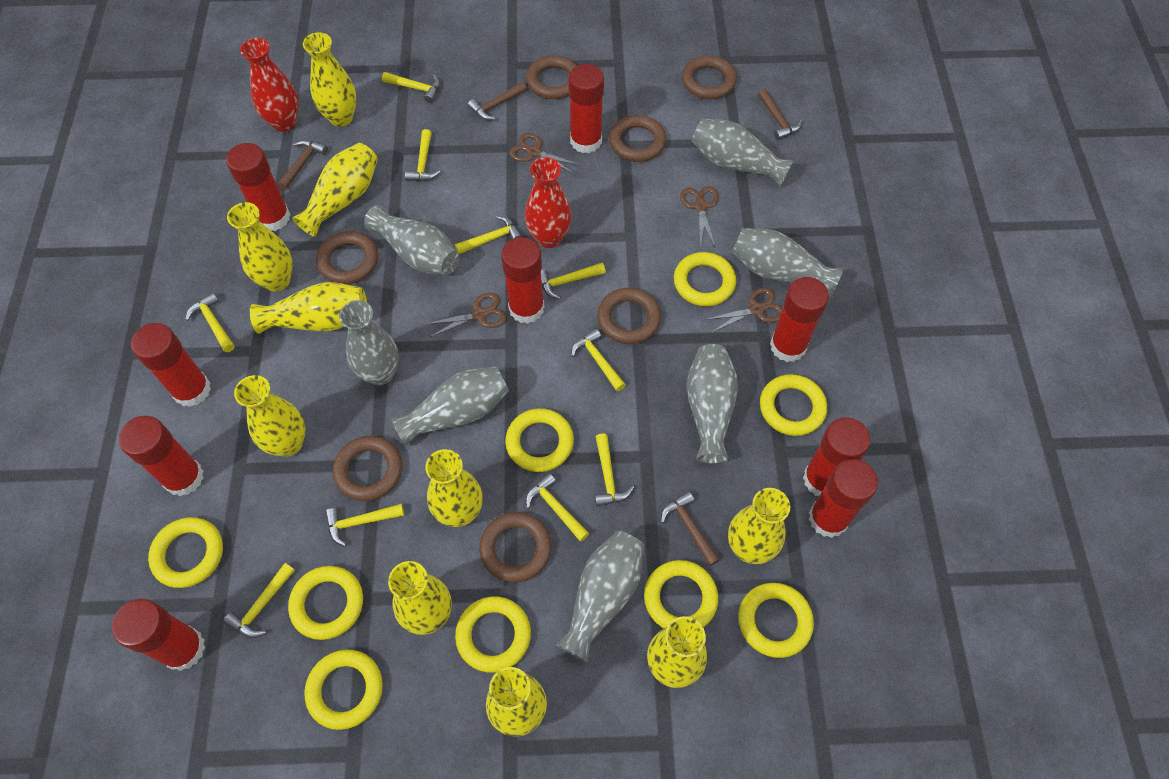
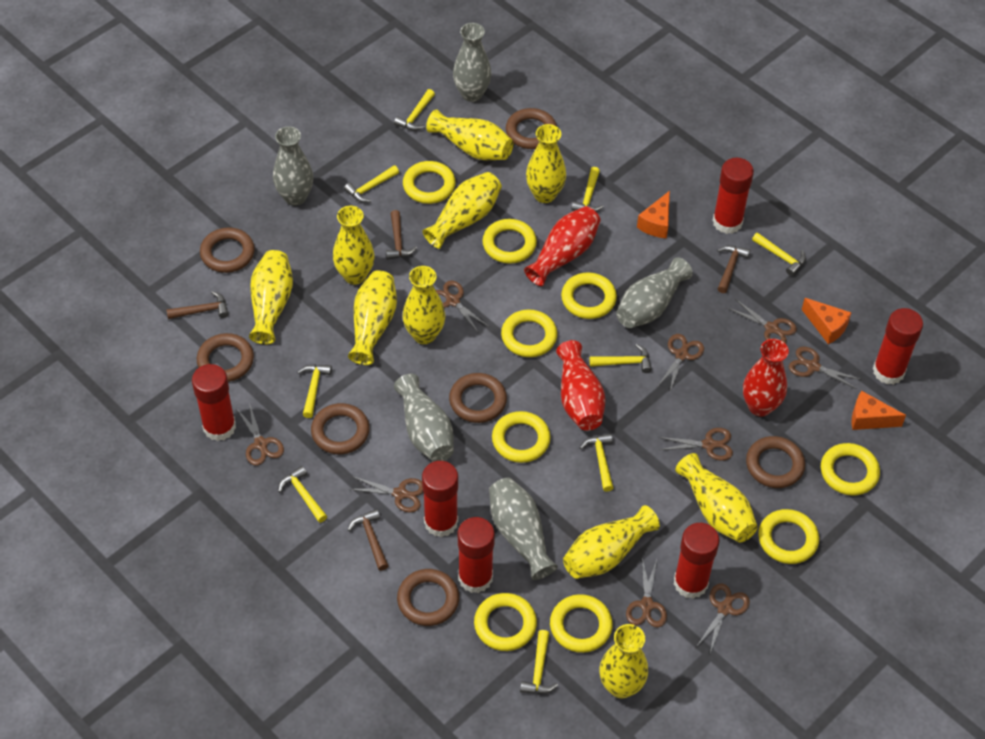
brown scissors: [426,293,507,337] [509,133,582,174] [680,186,719,248] [704,288,783,333] = 4 -> [236,403,284,465] [348,476,423,513] [436,280,489,333] [626,558,667,627] [657,334,704,391] [658,428,733,461] [696,583,750,653] [728,299,797,344] [789,346,862,389] = 9
grey vase: [339,300,399,386] [364,205,460,275] [391,366,509,446] [556,530,644,662] [687,344,738,463] [692,119,794,186] [732,228,843,296] = 7 -> [273,126,313,206] [394,374,454,462] [453,23,492,102] [489,478,558,580] [616,257,693,328] = 5
orange cheese: none = 0 -> [637,191,670,239] [802,298,852,344] [852,391,906,430] = 3
red glue stick: [112,599,205,671] [119,416,204,496] [131,323,211,407] [226,143,290,231] [501,237,544,324] [568,64,604,153] [770,277,829,362] [803,417,870,496] [809,459,878,538] = 9 -> [192,364,236,441] [422,461,458,537] [458,517,495,593] [674,523,720,599] [712,158,754,234] [873,308,923,385] = 6
red vase: [240,38,299,132] [525,157,572,248] = 2 -> [524,206,601,286] [556,340,605,431] [743,339,789,416] = 3
yellow hammer: [185,292,235,352] [223,563,295,638] [325,504,404,547] [382,72,440,103] [405,129,440,181] [455,216,522,254] [526,473,589,542] [541,263,606,300] [571,328,626,391] [595,433,634,507] = 10 -> [278,466,327,523] [298,364,332,418] [344,165,399,203] [394,89,435,131] [520,630,558,694] [571,167,603,212] [580,433,613,492] [590,344,652,373] [752,233,806,276] = 9

